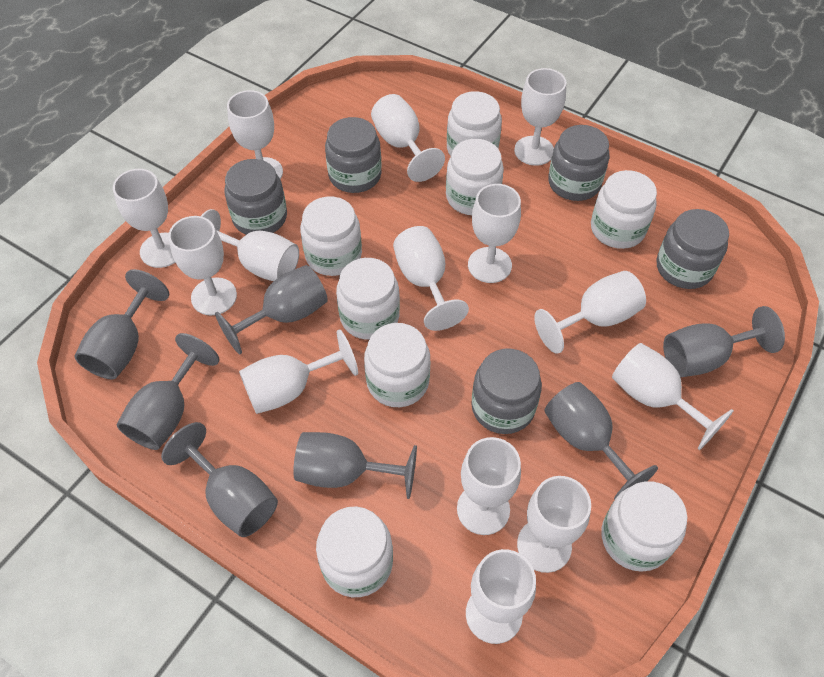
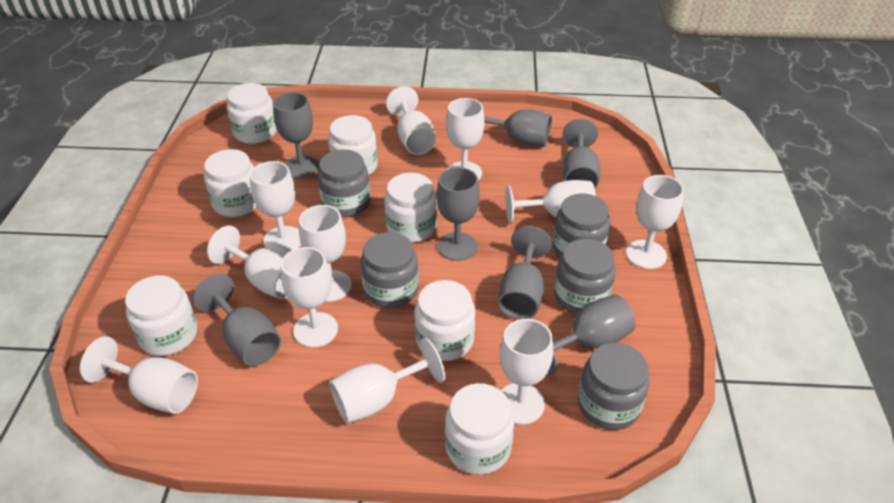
white goblet: [113,169,176,268] [168,216,237,315] [201,209,299,281] [227,90,283,179] [239,329,358,414] [371,94,445,182] [393,226,469,331] [457,437,521,535] [466,549,536,644] [468,184,521,283] [514,68,566,166] [517,476,591,573] [534,271,646,354] [612,343,734,450] = 14 -> [80,336,198,414] [207,225,287,299] [250,161,301,254] [281,247,338,348] [299,205,352,302] [329,338,445,424] [386,86,436,155] [446,98,485,180] [500,319,553,425] [505,180,596,224] [626,175,684,269] = 11
white jar: [300,197,362,276] [316,506,393,597] [336,258,400,340] [364,323,430,407] [446,139,504,215] [447,91,502,156] [591,170,657,249] [601,481,688,572] = 8 -> [125,275,197,356] [204,149,257,217] [227,83,277,144] [328,115,378,176] [384,173,437,243] [415,280,475,361] [445,383,514,475] = 7

